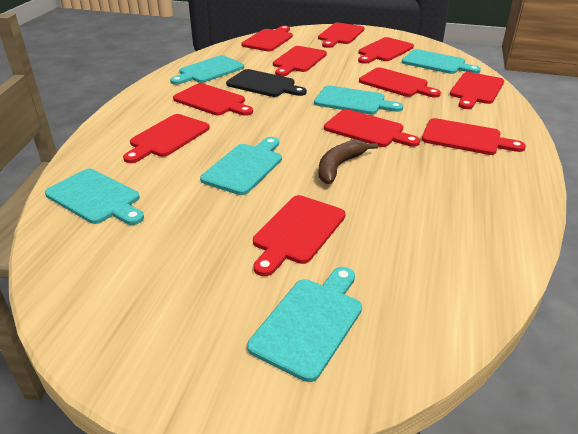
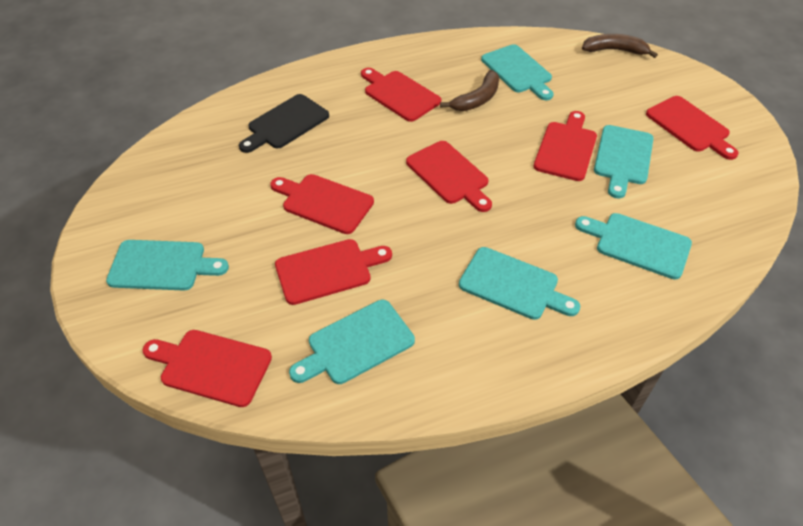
brown banana: [318,140,378,184] = 1 -> [440,70,499,111] [582,34,658,58] = 2
red cutting board: [123,114,210,163] [173,83,253,116] [241,26,293,51] [253,195,346,276] [273,46,327,76] [318,23,364,48] [324,109,420,147] [358,37,414,64] [359,67,441,98] [422,118,526,155] [450,72,504,109] = 11 -> [142,330,272,407] [270,174,374,234] [275,239,392,305] [361,68,441,122] [406,141,492,212] [534,111,597,181] [646,96,739,160] = 7

